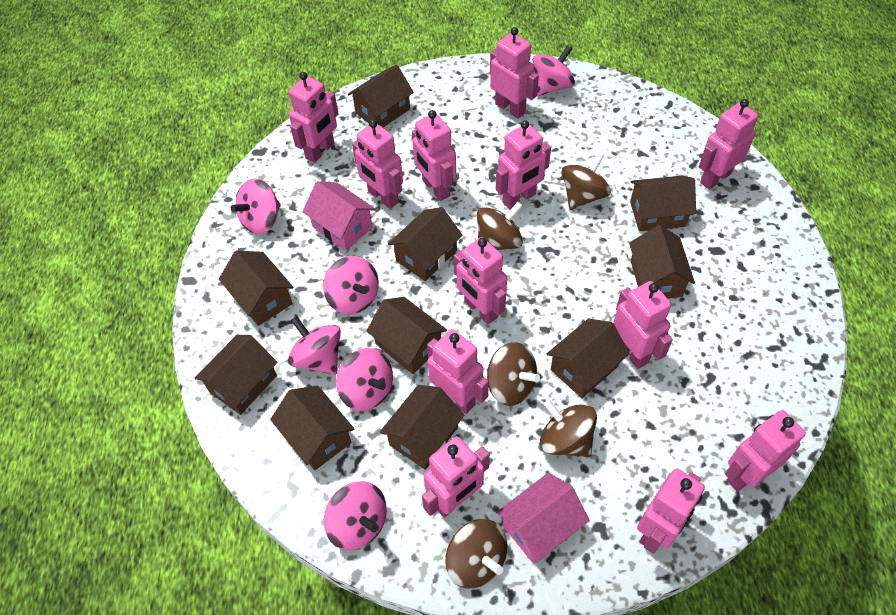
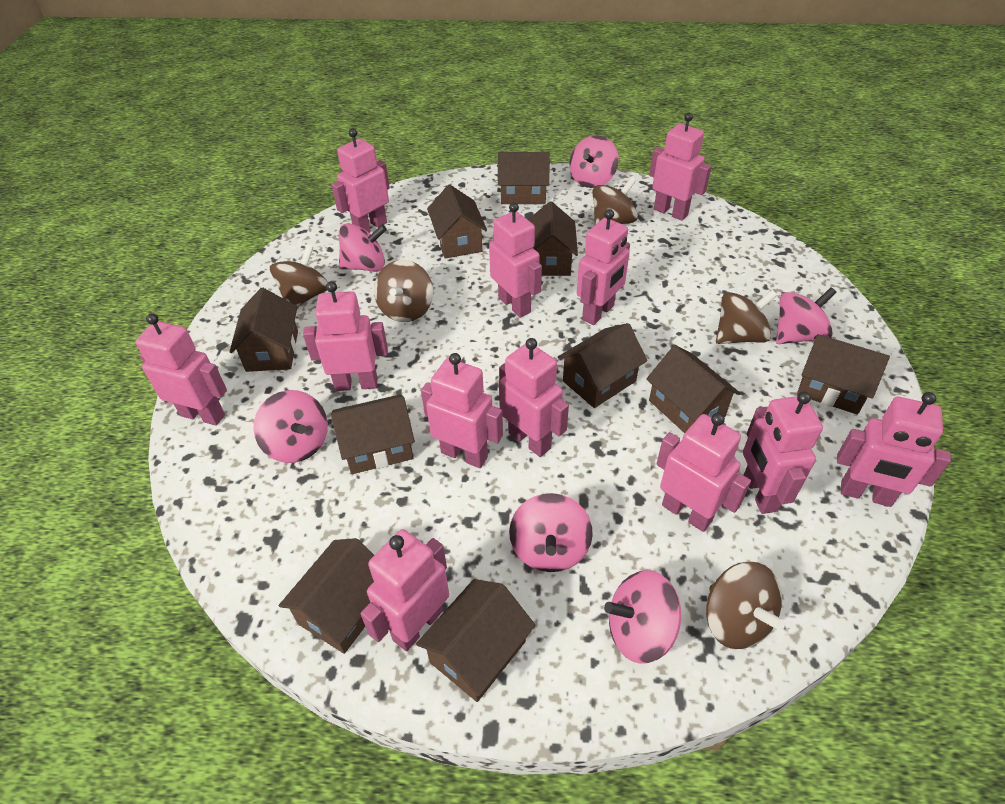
pink house: [302,181,375,251] [497,473,590,564] = 2 -> none = 0

